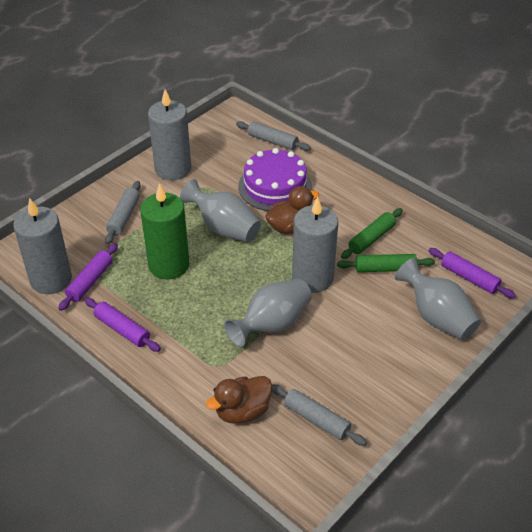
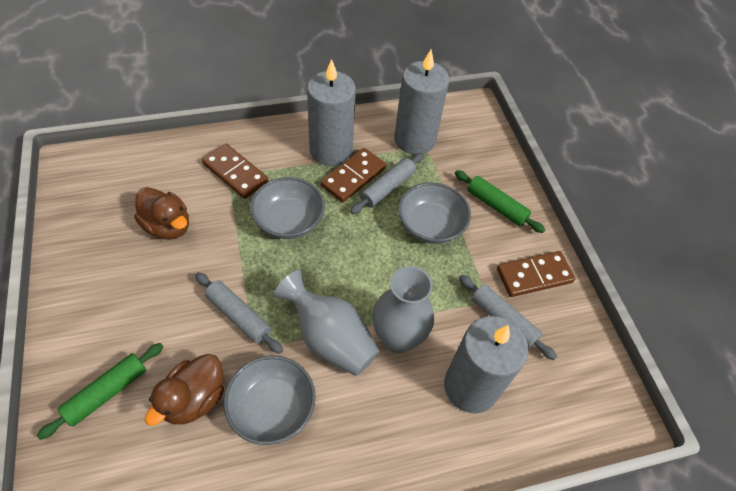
brown domino: none = 0 -> [202,144,269,199] [320,148,386,202] [497,251,576,297] = 3
green candle: [140,183,189,280] = 1 -> none = 0
grey bowl: none = 0 -> [224,355,316,445] [250,177,325,239] [398,182,471,244] = 3
grey vase: [180,179,261,242] [224,279,312,347] [395,258,481,340] = 3 -> [274,270,380,376] [372,266,435,353] = 2
purple cake: [238,148,312,211] = 1 -> none = 0
purple rolling pin: [58,243,118,311] [84,298,161,352] [428,248,516,298] = 3 -> none = 0

